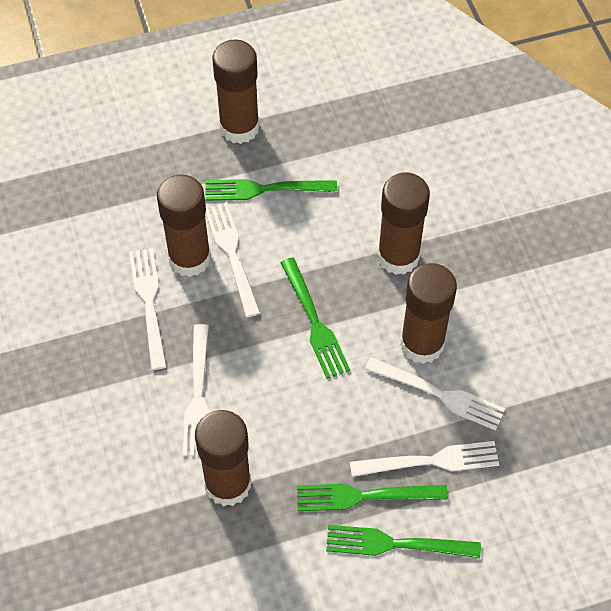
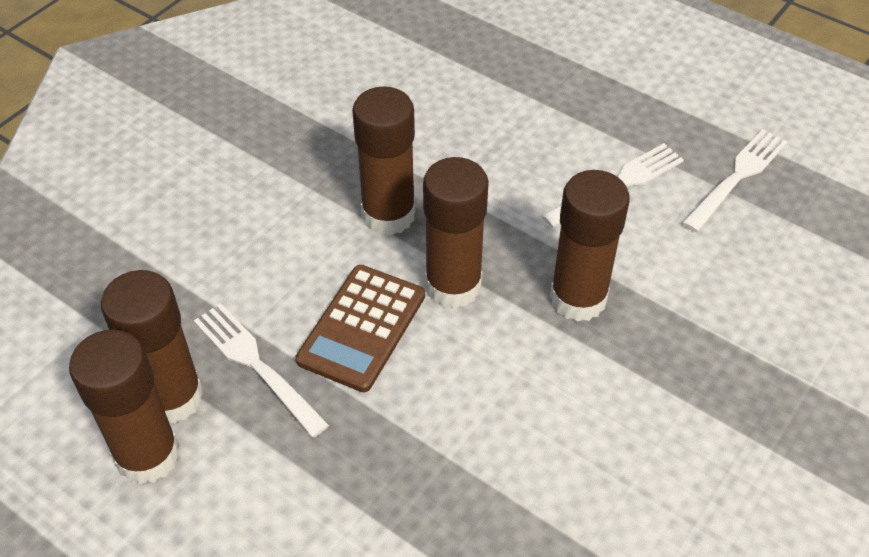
brown calculator: none = 0 -> [296,265,425,392] = 1
green fork: [205,179,337,201] [280,258,350,379] [297,484,448,511] [326,525,481,558] = 4 -> none = 0
white fork: [129,248,167,370] [183,324,210,456] [206,202,260,317] [350,441,499,477] [365,357,505,431] = 5 -> [194,303,329,438] [542,143,684,228] [682,129,787,232] = 3

